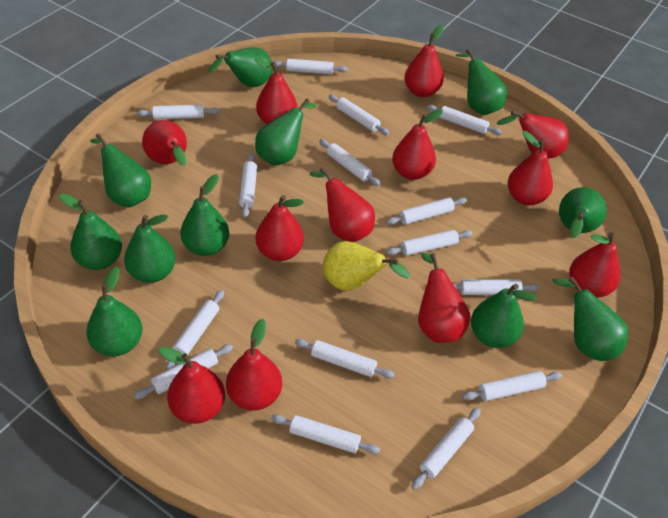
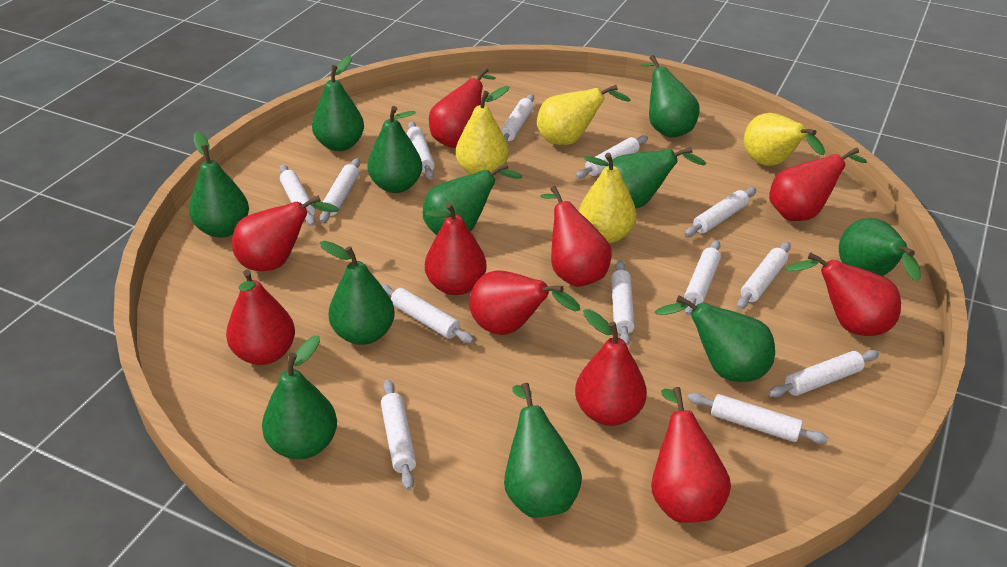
red pear: [142,120,187,165] [159,347,225,424] [226,319,282,410] [254,58,297,124] [256,195,304,261] [309,167,375,242] [392,109,443,180] [404,25,444,97] [418,253,471,343] [497,111,569,159] [508,131,553,205] [569,232,620,298] = 12 -> [226,269,295,365] [232,196,339,271] [425,202,486,295] [429,67,496,148] [469,270,580,335] [540,186,612,287] [575,309,647,426] [651,387,731,523] [769,147,867,221] [785,252,901,336] = 10
white rolling pin: [134,344,233,399] [137,105,220,119] [166,290,224,369] [239,153,257,218] [271,414,380,454] [274,59,348,75] [295,339,395,379] [319,139,381,186] [329,94,389,135] [386,198,467,225] [386,230,473,256] [412,408,481,490] [427,105,502,135] [453,279,539,295] [462,371,562,401] = 15 -> [279,164,316,226] [319,158,360,223] [381,284,474,343] [381,380,416,490] [407,121,435,180] [501,94,534,142] [576,135,648,179] [611,260,635,346] [684,240,721,316] [685,187,756,237] [687,393,828,444] [737,242,791,309] [769,350,879,397] = 13
yellow pear: [323,241,410,291] = 1 -> [456,86,509,175] [537,85,631,145] [579,153,637,243] [744,113,825,166] = 4

